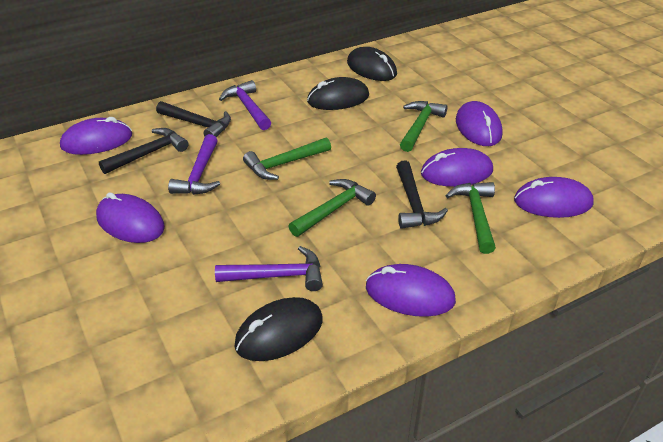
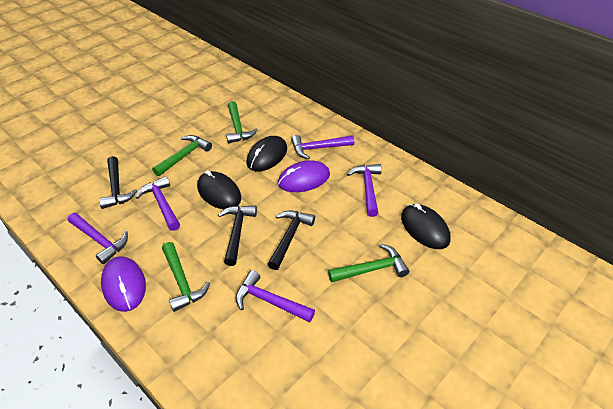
purple hammer: [168,134,220,195] [215,246,323,291] [219,80,271,130] = 3 -> [68,213,128,264] [136,176,180,231] [236,270,315,323] [291,135,354,159] [347,164,382,217] = 5
purple mouse: [60,117,132,155] [96,192,165,243] [366,264,456,317] [421,148,493,187] [456,101,503,146] [514,177,594,218] = 6 -> [101,256,146,312] [278,160,330,192] = 2

